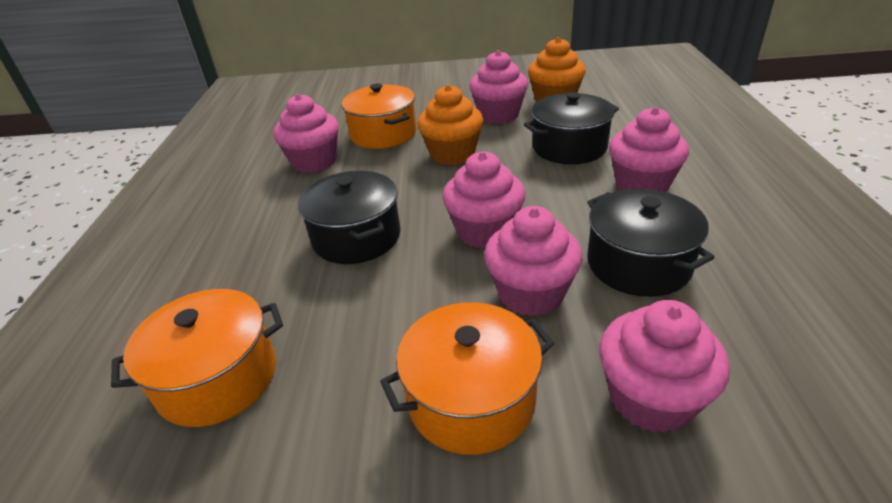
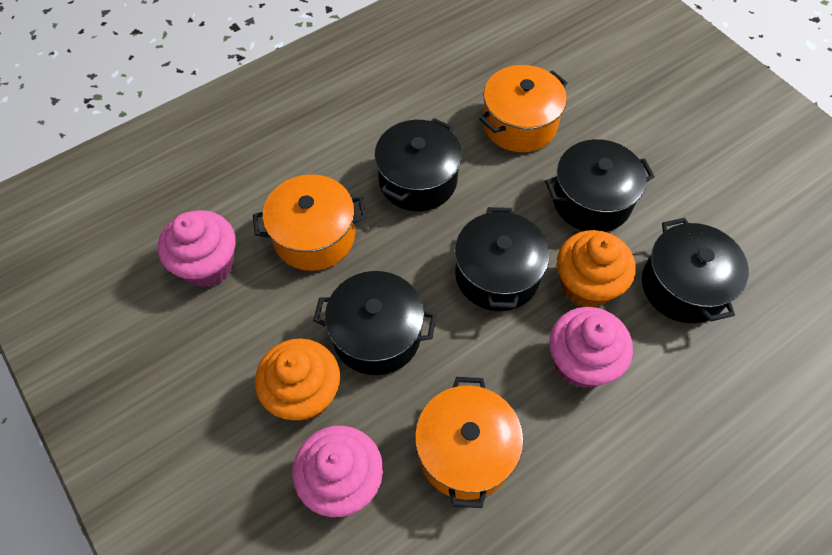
black pot: [298,171,401,264] [524,92,619,164] [587,189,715,297] = 3 -> [313,271,436,375] [374,118,462,211] [455,207,550,311] [545,139,655,232] [642,218,749,323] = 5
pink cupcake: [273,94,339,173] [442,151,525,249] [469,50,528,124] [484,206,583,316] [599,300,730,433] [609,107,689,192] = 6 -> [158,210,236,287] [292,426,383,517] [549,307,633,388] = 3

